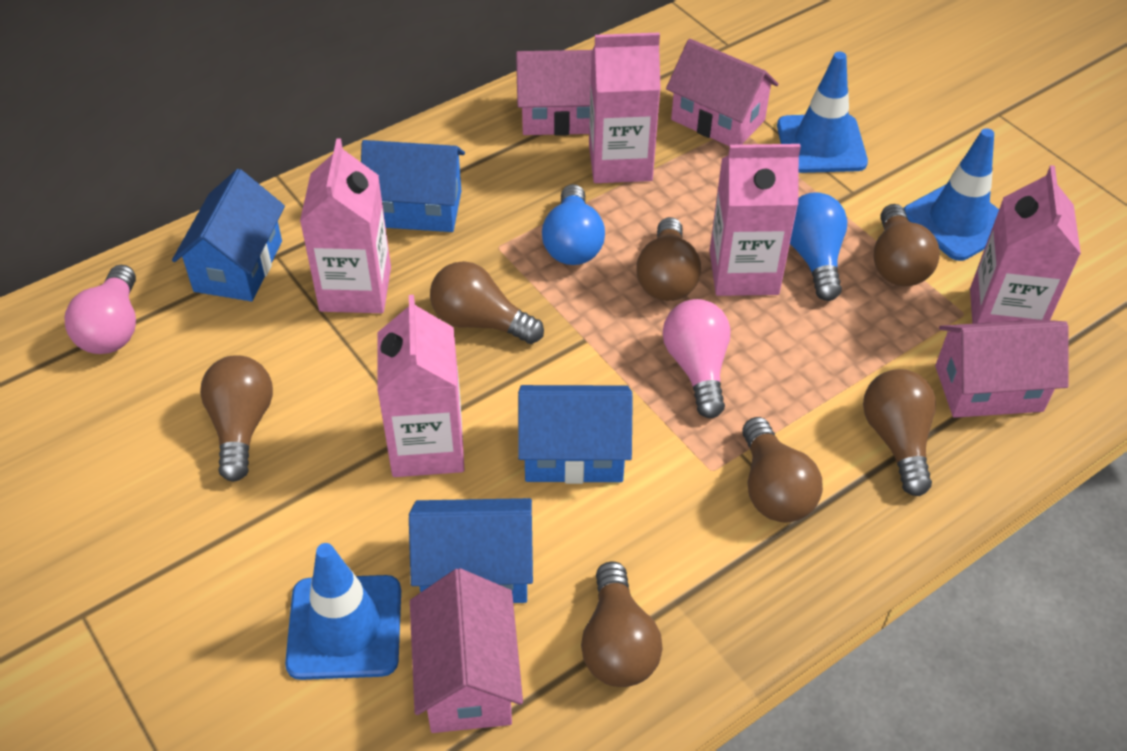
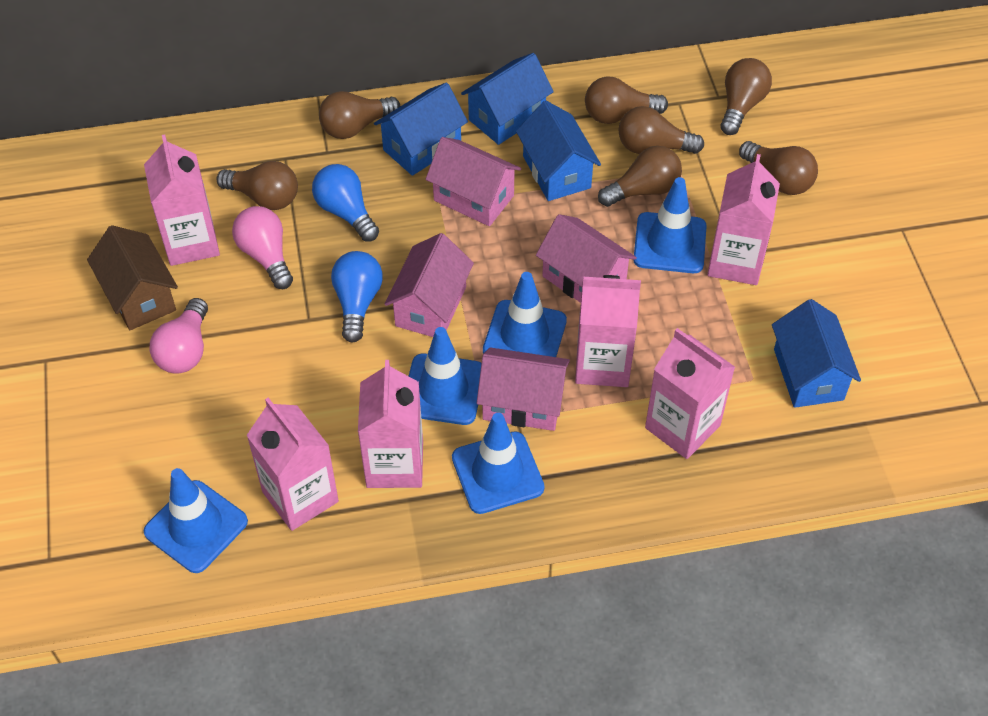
blue traffic cone: [285,543,401,680] [777,52,868,173] [904,128,999,261] = 3 -> [144,468,248,573] [409,327,481,425] [452,413,544,514] [483,272,567,357] [633,177,707,273] = 5
brown house: none = 0 -> [87,225,178,330] = 1
pink carton: [300,138,391,313] [377,295,465,477] [589,33,661,183] [710,144,801,296] [970,165,1081,324] = 5 -> [144,134,220,266] [246,397,339,531] [358,360,423,488] [575,275,641,387] [645,328,735,459] [707,154,780,285] = 6

